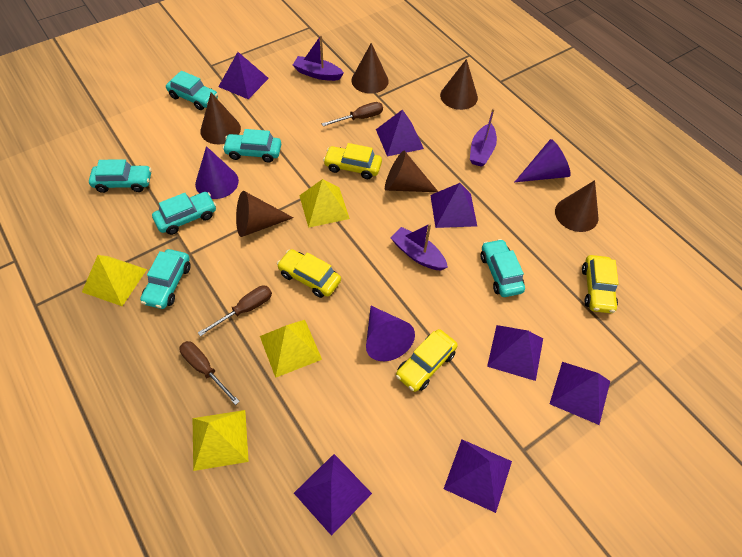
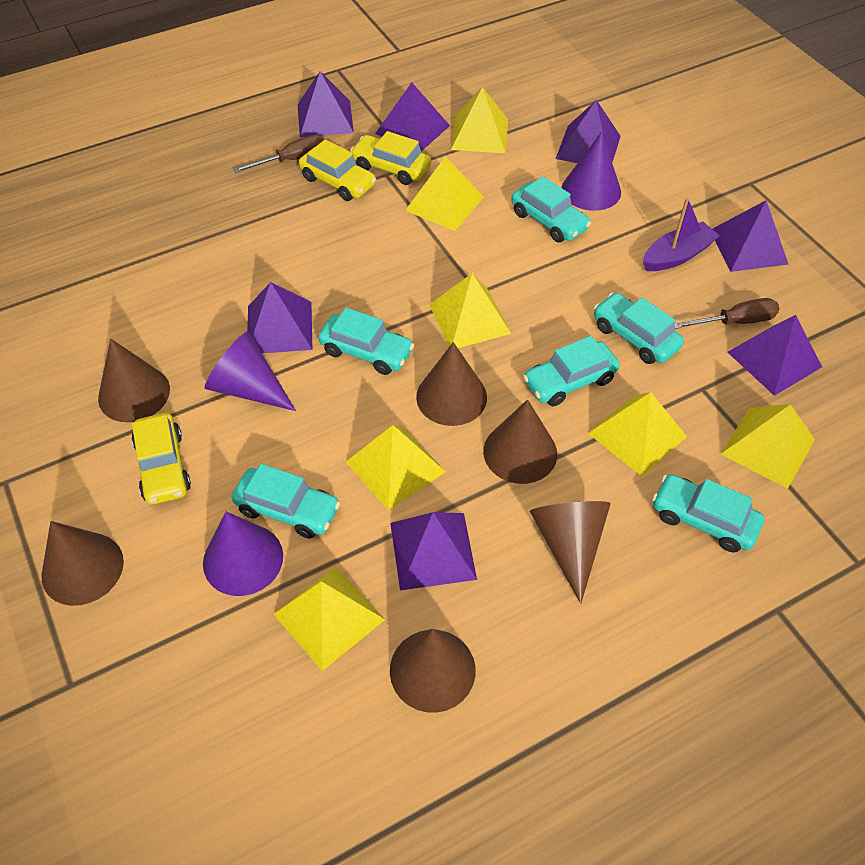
brown screwdriver: [179,341,240,405] [198,285,272,336] [322,102,383,126] = 3 -> [233,135,324,173] [674,298,779,329] = 2
purple boat: [293,35,344,81] [390,223,448,271] [470,108,497,167] = 3 -> [643,198,720,271] = 1
yellow car: [277,249,341,298] [323,143,382,179] [396,329,458,392] [582,255,619,313] = 4 -> [132,413,191,505] [299,139,376,201] [350,131,431,185] = 3
yellow pyramid: [82,255,147,306] [193,410,249,471] [260,320,322,378] [299,179,350,228] = 4 -> [273,566,385,671] [346,425,446,510] [405,156,484,231] [429,273,511,348] [451,87,508,153] [588,392,687,477] [721,404,815,489] = 7

